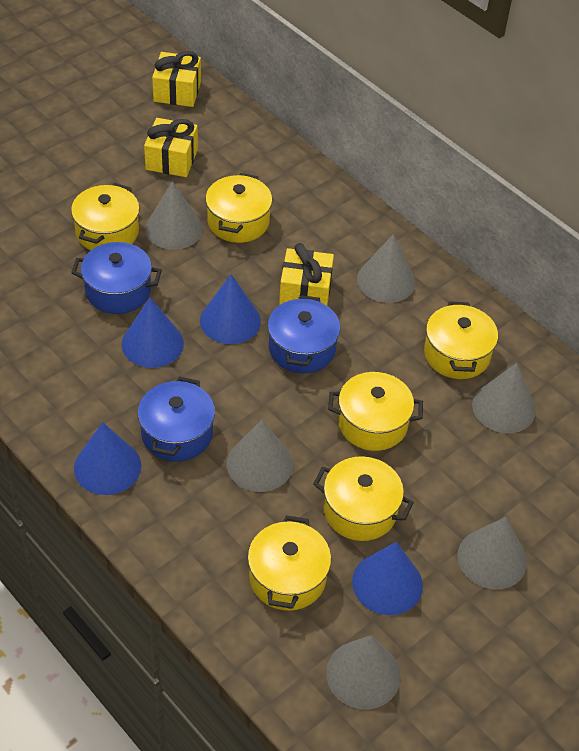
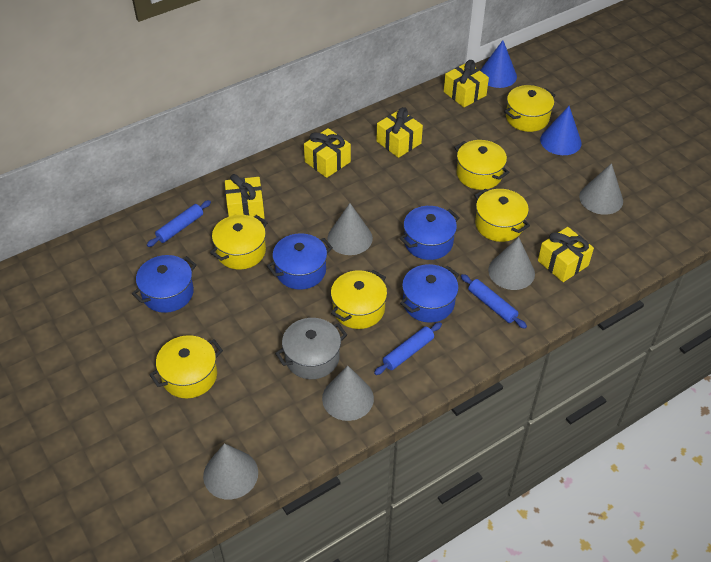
blue cone: [74,422,141,495] [121,297,184,368] [200,274,261,344] [352,542,423,615] = 4 -> [480,40,517,88] [540,106,582,155] = 2
blue pot: [71,242,162,314] [138,377,215,462] [268,295,340,373] = 3 -> [132,255,197,313] [267,233,333,290] [400,206,460,260] [400,264,459,323] = 4
blue rolling pin: none = 0 -> [147,200,211,247] [374,322,442,375] [461,274,527,329] = 3
grey cone: [145,181,203,250] [227,420,293,492] [326,635,401,709] [357,234,415,303] [458,517,527,590] [472,363,536,433] = 6 -> [203,443,258,499] [322,366,374,421] [328,203,373,255] [488,237,535,290] [579,163,623,215] = 5
grey pot: none = 0 -> [275,318,347,379] = 1
yellow gift: [144,118,198,177] [152,51,201,107] [279,243,334,305] = 3 -> [225,174,265,219] [304,128,351,178] [376,107,423,158] [444,60,489,107] [538,227,594,282] = 5

